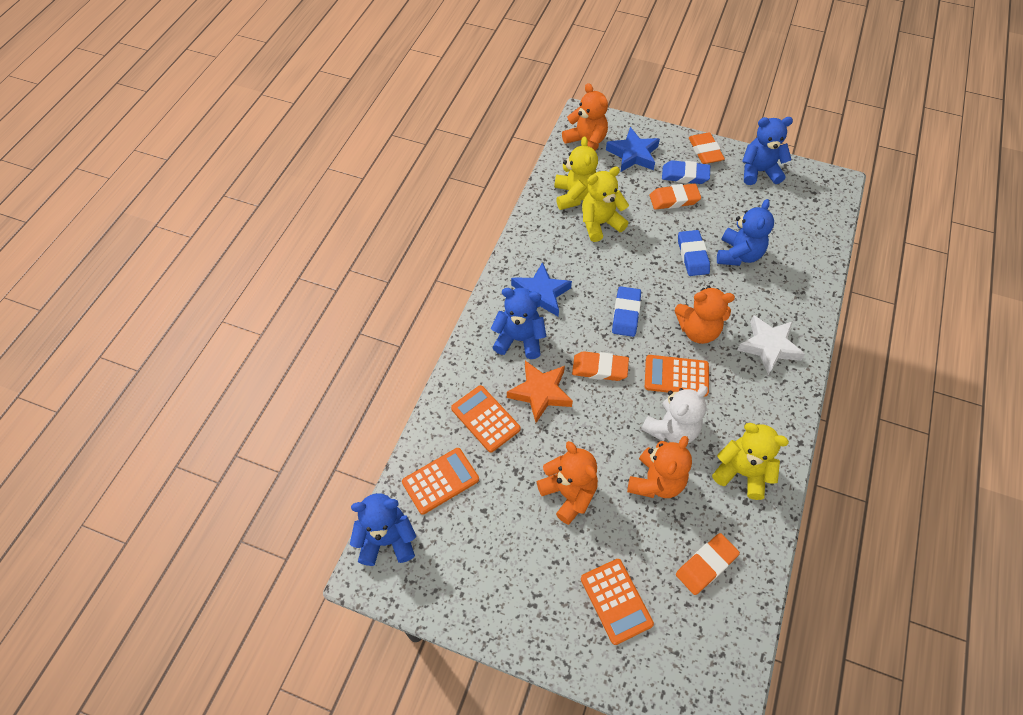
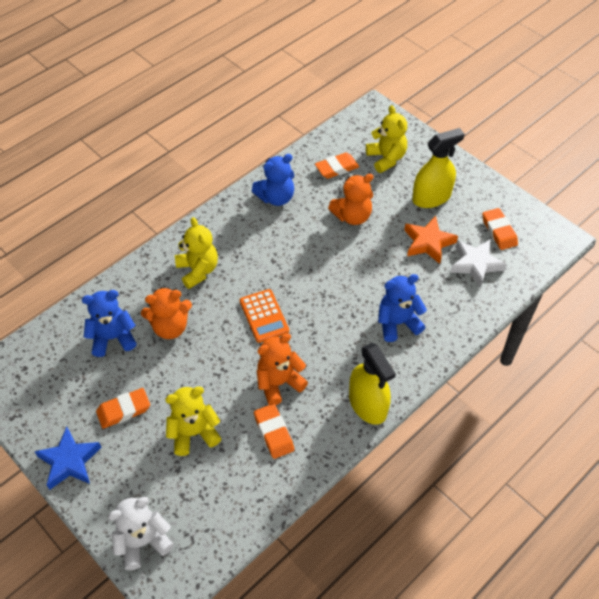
blue eraser: [612,286,641,337] [662,160,710,184] [678,230,710,276] = 3 -> none = 0
blue star: [511,262,572,316] [606,127,660,172] = 2 -> [34,427,102,490] = 1
blue teddy bear: [350,493,416,566] [490,288,546,359] [717,199,774,266] [742,117,793,185] = 4 -> [82,290,137,357] [252,154,294,206] [378,274,427,342] = 3
orange calculator: [402,448,479,515] [451,385,521,453] [581,559,654,645] [645,355,709,397] = 4 -> [240,289,289,343] = 1
orange teddy bear: [537,441,598,525] [562,83,608,150] [627,436,692,498] [675,286,735,344] = 4 -> [141,287,192,339] [257,333,308,405] [328,174,373,225] = 3
yellow spray bottle: none = 0 -> [349,343,396,425] [412,128,465,208] = 2

